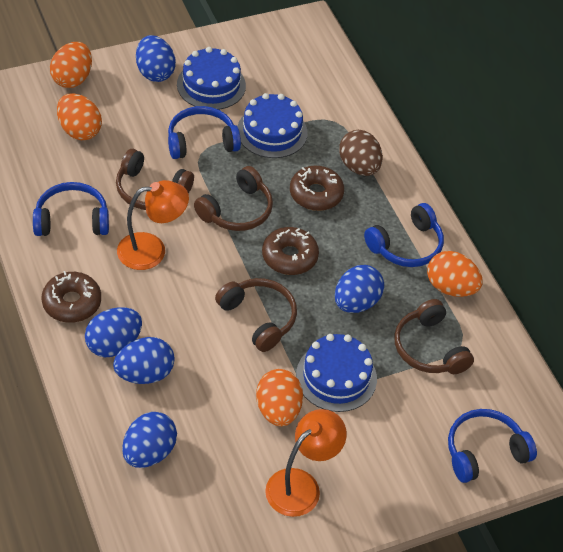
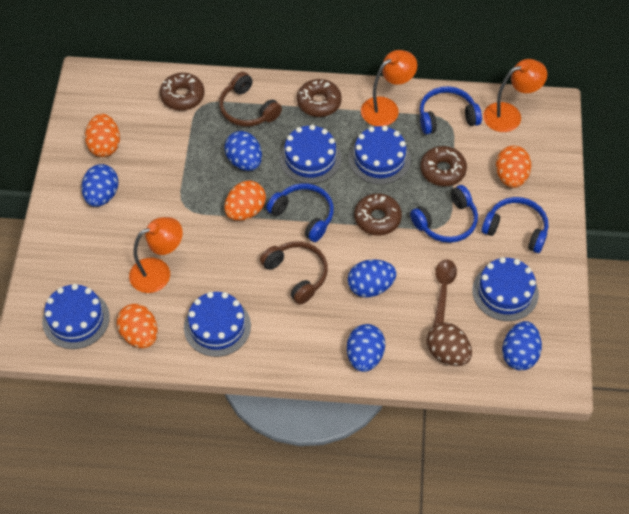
blue cake: [177,47,246,110] [237,93,308,158] [296,334,377,412] = 3 -> [42,284,110,349] [184,292,251,357] [280,125,341,184] [349,126,411,185] [472,257,539,321] = 5
brown donut: [42,271,101,323] [262,227,319,275] [290,166,344,211] = 3 -> [160,73,204,111] [297,79,342,117] [354,193,402,236] [420,146,467,186] = 4
brown headphones: [116,149,194,210] [194,166,273,231] [215,278,297,352] [394,299,474,374] = 4 -> [219,72,282,127] [260,241,328,305] = 2
brown spoon: none = 0 -> [433,259,457,326] = 1
orange lamp: [117,180,189,270] [265,409,347,517] = 2 -> [129,217,183,293] [361,50,417,126] [483,59,547,132] = 3

